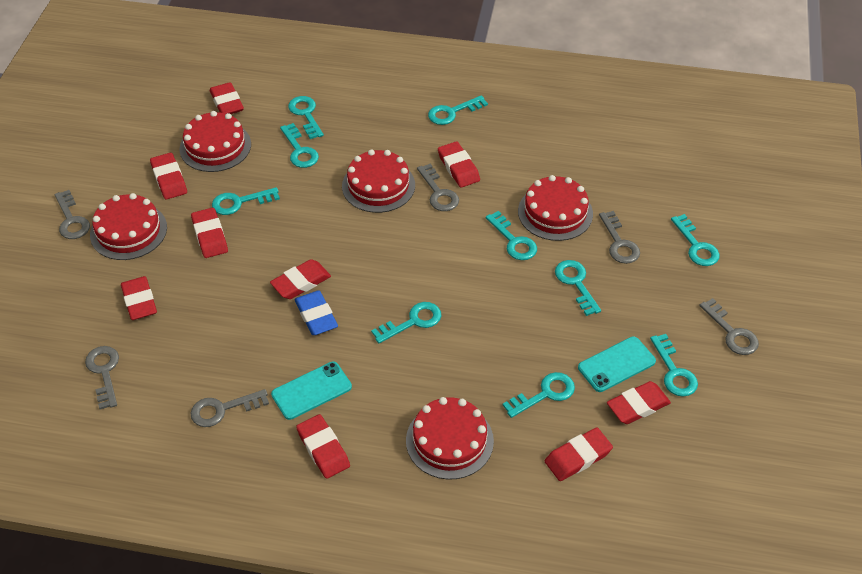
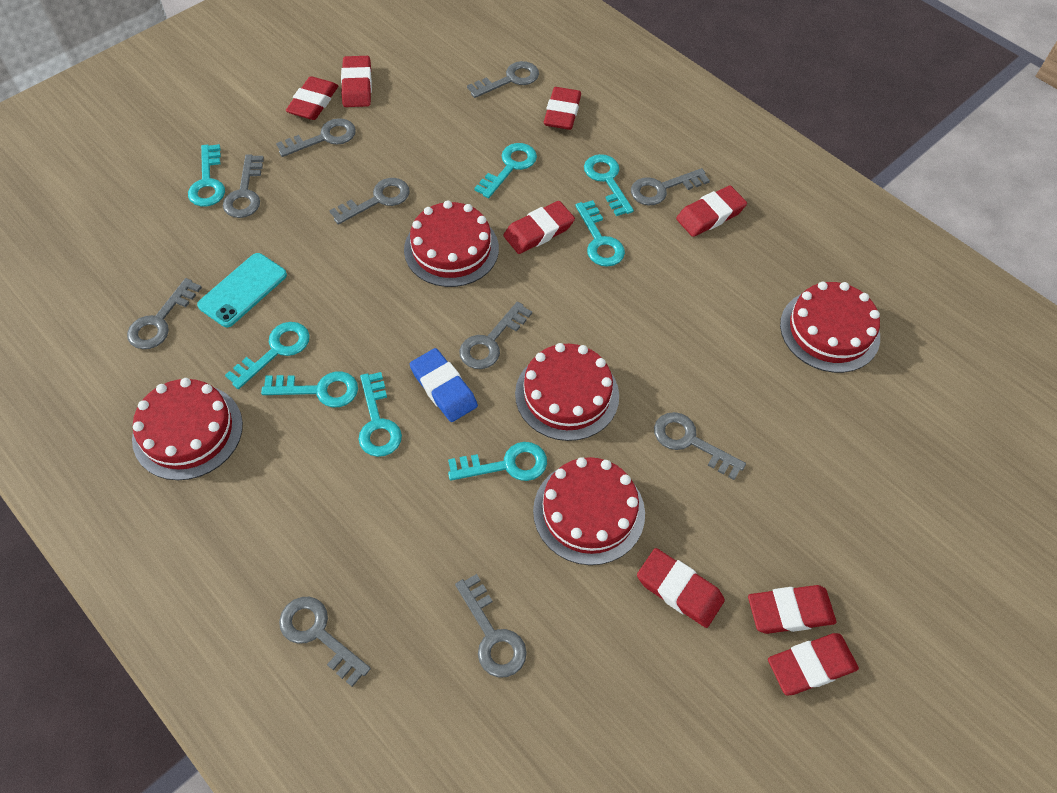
grey key: [55,190,90,239] [85,346,119,409] [190,389,269,427] [417,164,459,211] [599,211,640,264] [699,298,759,355] = 6 -> [127,278,202,349] [223,155,264,218] [276,118,356,157] [279,597,371,687] [329,178,410,225] [455,574,527,678] [459,301,532,369] [467,61,539,98] [631,168,710,206] [654,412,746,480] = 10
red eraser: [121,276,157,320] [150,153,187,200] [191,208,228,258] [210,82,244,114] [270,259,331,299] [296,414,350,479] [438,141,480,188] [545,427,613,481] [607,381,671,424] = 9 -> [286,76,338,120] [341,56,372,107] [504,201,575,254] [544,87,581,130] [637,548,725,628] [676,186,747,237] [748,585,836,634] [768,633,859,695] = 8
turquoise key: [212,187,280,215] [280,123,319,168] [288,96,324,139] [371,302,441,344] [428,95,488,125] [486,211,537,260] [502,372,575,418] [555,260,601,316] [650,334,698,397] [671,214,720,266] = 10 -> [188,144,225,207] [225,322,310,389] [261,371,358,407] [358,372,402,457] [448,442,547,481] [474,143,537,198] [575,200,625,267] [584,154,634,216] = 8
turquoise phone: [271,362,352,420] [578,336,656,392] = 2 -> [197,253,287,327] = 1

